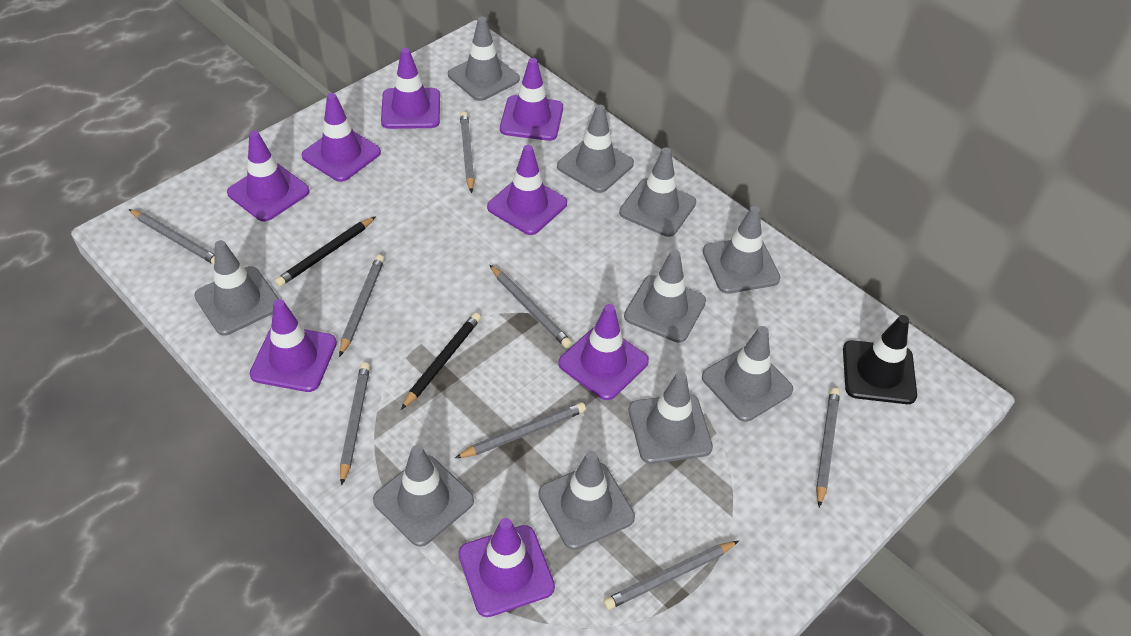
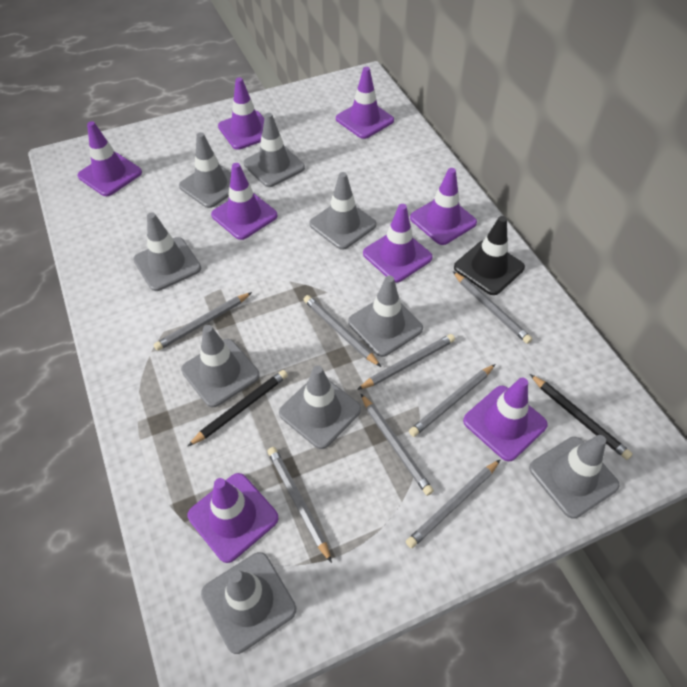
grey traffic cone: [194,240,279,336] [373,445,474,547] [448,17,520,101] [538,451,635,550] [557,105,634,193] [619,147,696,237] [624,250,706,343] [629,372,713,464] [702,326,793,422] [703,206,781,294] = 10 -> [133,212,201,291] [179,132,231,208] [181,325,260,407] [201,552,296,654] [243,113,305,187] [279,365,361,449] [309,172,376,250] [348,275,423,357] [529,435,620,519] = 9

